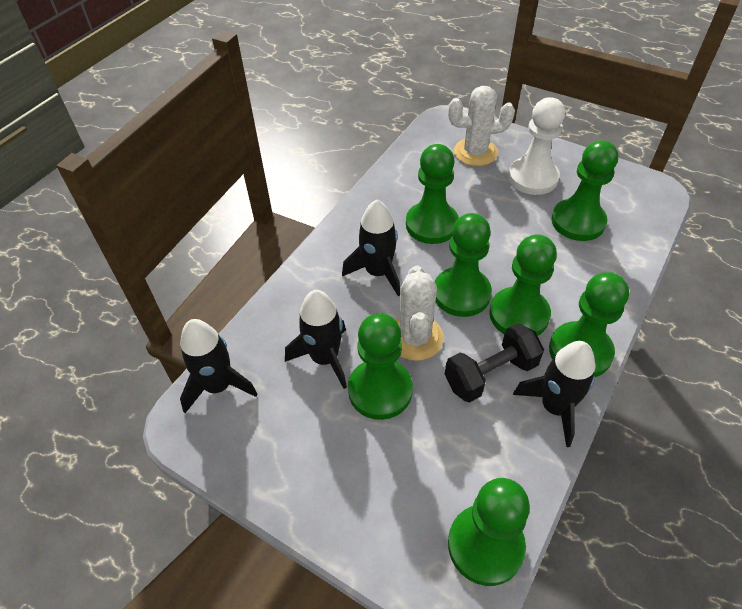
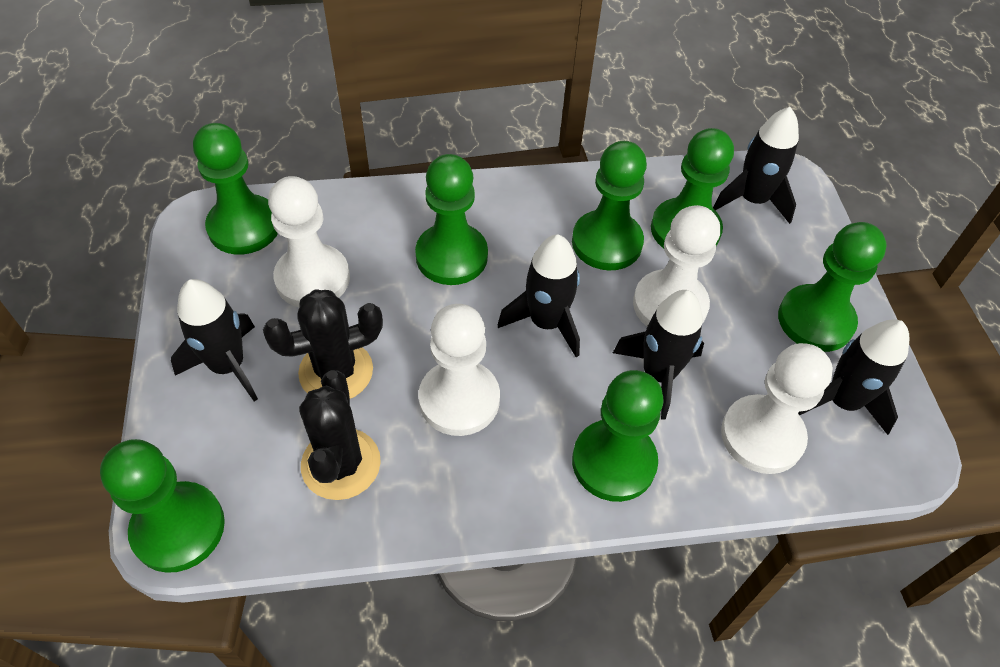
black cactus: none = 0 -> [263,289,383,399] [299,370,381,500] = 2
black dumbbell: [445,323,544,402] = 1 -> none = 0
black rocket: [180,319,257,413] [285,290,347,389] [342,200,400,296] [513,341,595,447] = 4 -> [171,279,258,401] [498,234,580,357] [613,290,704,420] [713,107,799,224] [798,319,909,435] = 5
white cactus: [396,266,444,361] [448,86,515,166] = 2 -> none = 0
white pawn: [508,97,565,195] = 1 -> [268,176,350,307] [418,304,500,436] [633,205,720,326] [721,343,833,474] = 4

